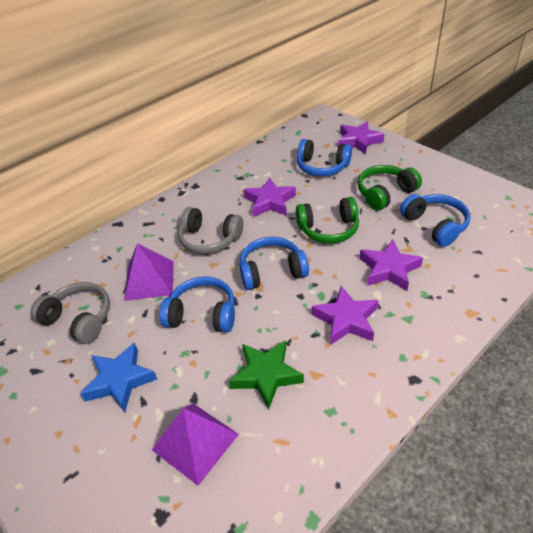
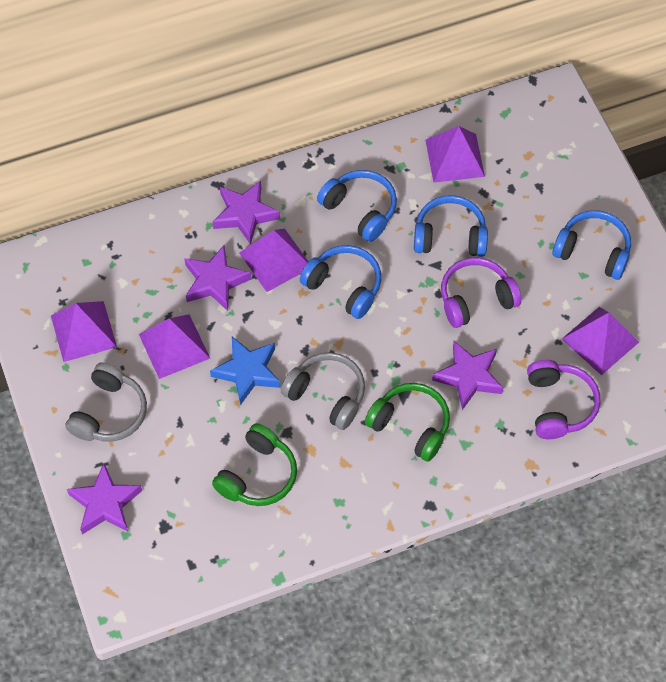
green star: [229,340,304,410] = 1 -> none = 0
purple headphones: none = 0 -> [441,258,522,328] [527,360,600,439] = 2
purple pyramid: [124,243,174,301] [152,403,239,486] = 2 -> [51,301,117,362] [139,314,210,379] [240,228,308,292] [425,126,485,183] [562,307,639,375] = 5

